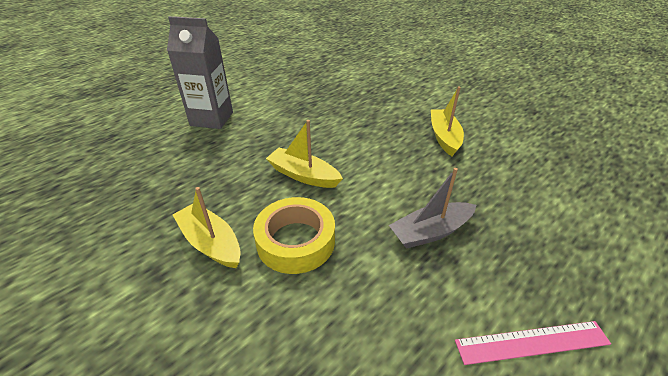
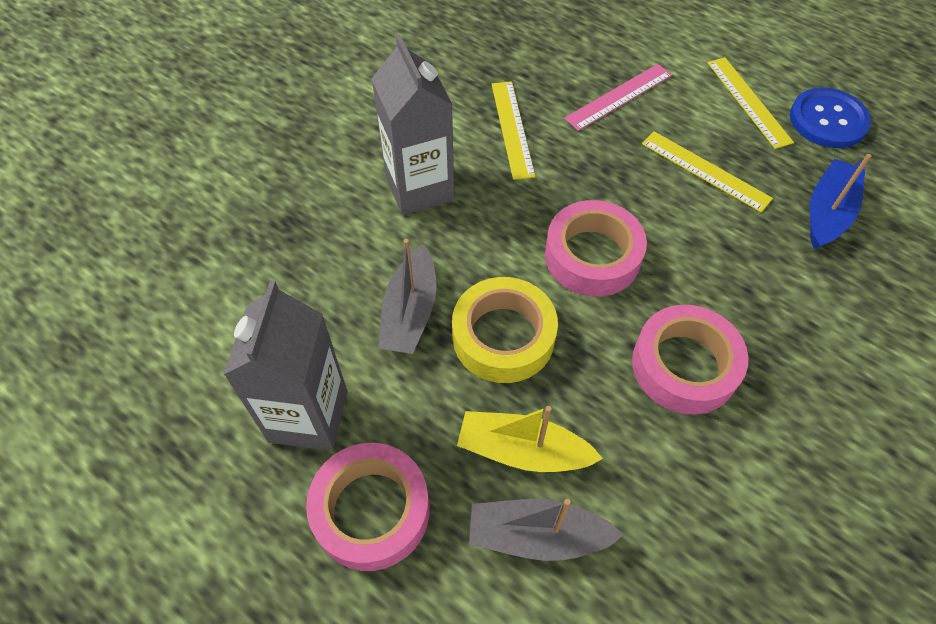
blue boat: none = 0 -> [810,154,871,250] = 1
blue button: none = 0 -> [790,88,871,148] = 1
grey boat: [389,168,476,249] = 1 -> [378,239,437,354] [469,499,623,561] = 2
grey carton: [167,16,233,129] = 1 -> [223,280,348,451] [372,35,454,215] = 2
pink tape: none = 0 -> [306,443,430,571] [545,200,647,297] [632,305,748,415] = 3
yellow boat: [173,187,241,268] [266,120,343,188] [431,86,464,156] = 3 -> [457,406,603,472] = 1
yellow ruler: none = 0 -> [492,81,536,180] [642,131,773,213] [707,57,794,149] = 3

